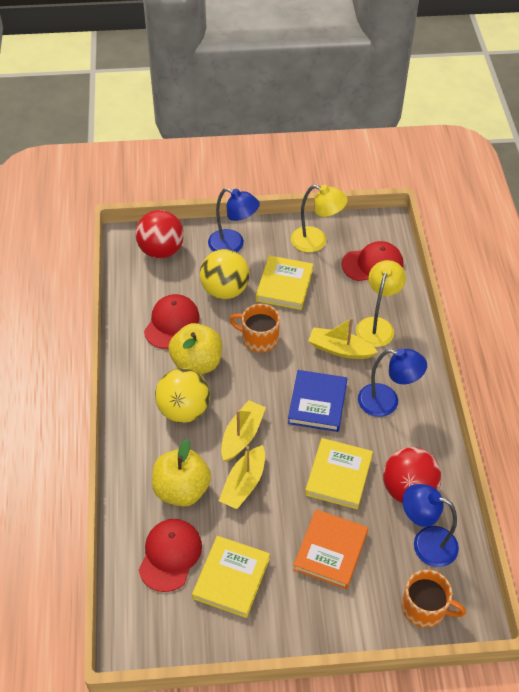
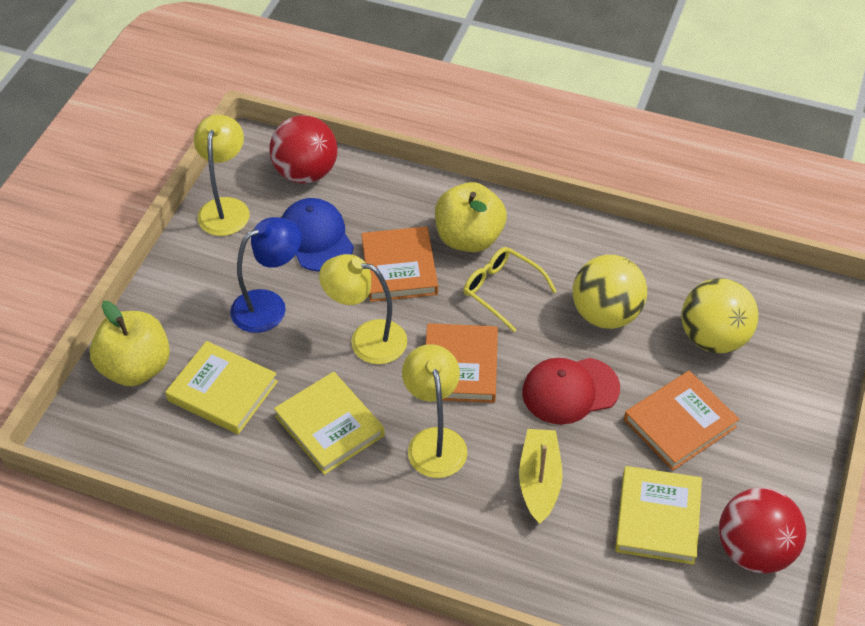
blue book: [288,370,347,432] = 1 -> none = 0
blue cap: none = 0 -> [281,198,354,271] = 1
blue lamp: [208,188,260,252] [358,348,427,417] [403,484,459,567] = 3 -> [230,217,301,333] = 1
orange book: [293,509,368,589] = 1 -> [361,226,438,302] [426,323,498,403] [624,371,740,471] = 3
orange mug: [229,304,280,353] [402,570,466,628] = 2 -> none = 0
red cap: [139,519,202,592] [144,294,200,349] [342,241,404,281] = 3 -> [522,358,620,425] = 1
yellow boat: [219,445,265,509] [221,400,266,461] [308,318,378,359] = 3 -> [519,429,563,524] = 1
yellow glasses: none = 0 -> [463,247,557,332] = 1
yellow lamp: [291,185,348,252] [356,260,406,347] = 2 -> [194,115,250,236] [319,254,407,364] [402,344,467,478] = 3

